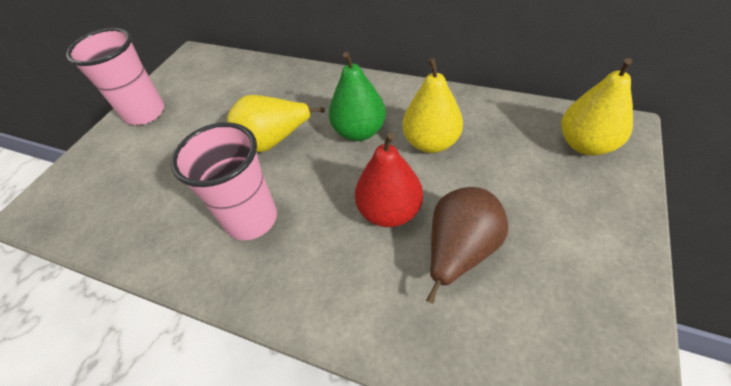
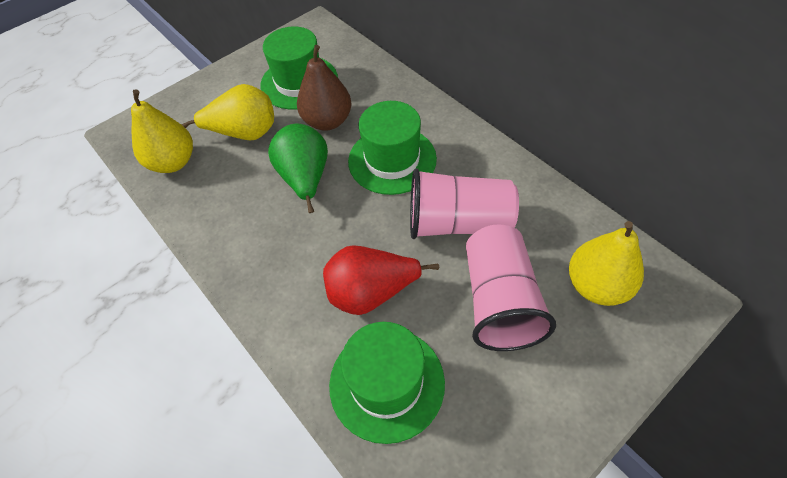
green hat: none = 0 -> [260,26,338,110] [329,322,445,444] [348,101,437,195] = 3

